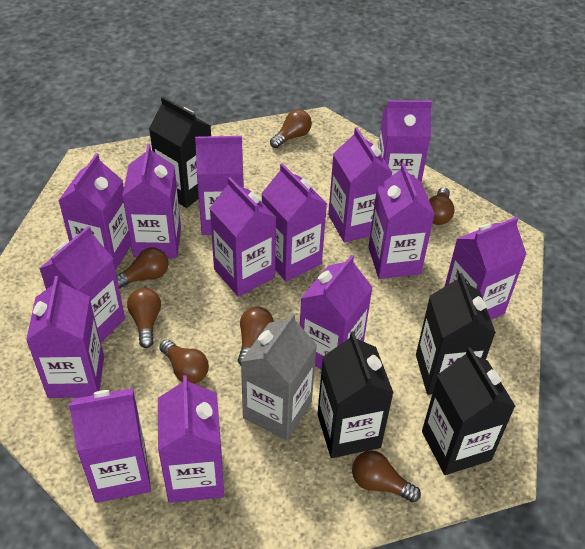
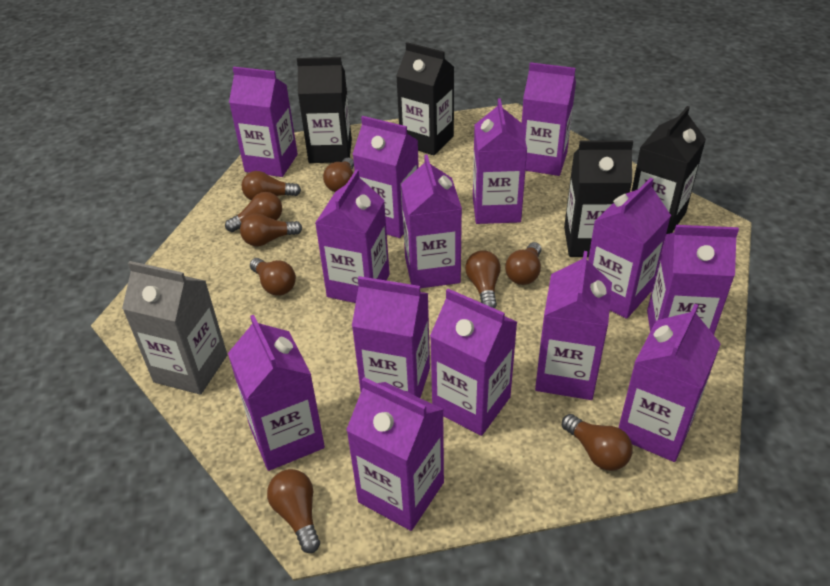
brown light bulb: [116,247,168,289] [127,288,161,348] [159,339,209,384] [238,306,274,365] [270,110,312,148] [352,450,421,503] [429,187,455,225] = 7 -> [225,192,282,232] [240,214,302,246] [242,171,301,200] [250,258,296,296] [267,469,320,553] [323,158,354,192] [465,250,501,308] [505,242,542,285] [562,414,633,471] = 9

